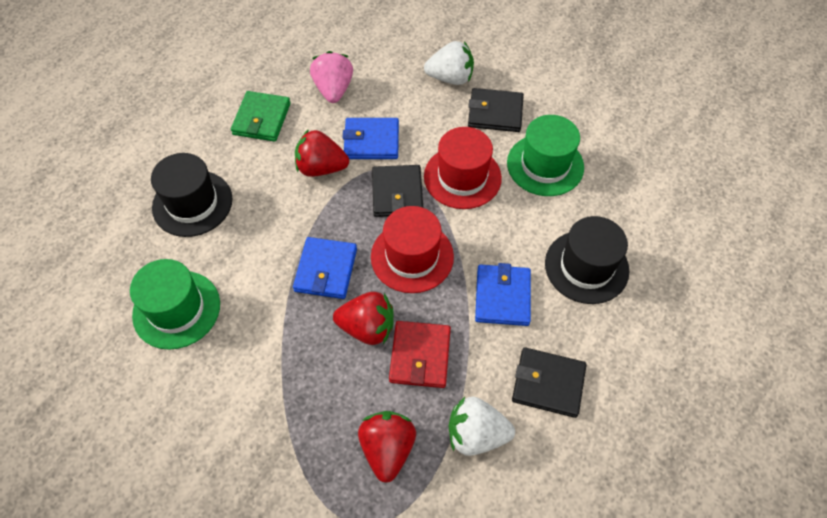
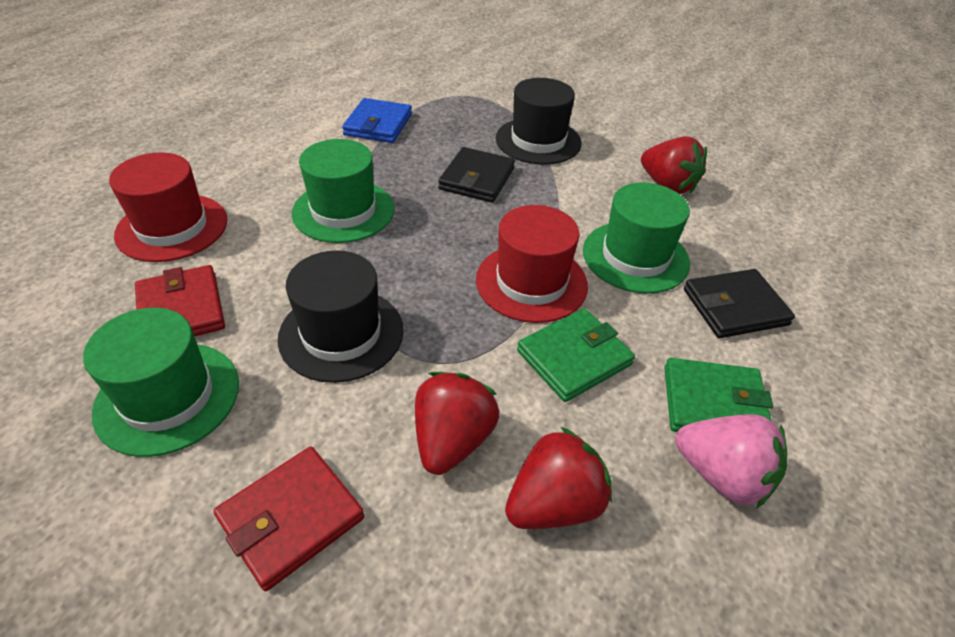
black wallet: [372,165,423,217] [468,88,524,132] [512,347,587,418] = 3 -> [438,147,515,203] [684,269,795,338] = 2
blue wallet: [293,237,357,299] [343,118,399,159] [475,263,531,326] = 3 -> [342,98,412,143] = 1
green hat: [130,259,220,350] [507,115,584,196] = 2 -> [83,308,239,457] [292,139,394,243] [583,182,690,294] = 3
green wallet: [231,91,291,142] = 1 -> [517,308,635,402] [664,358,773,432] = 2
red wallet: [389,321,451,388] = 1 -> [135,265,225,337] [213,447,364,591] = 2
white strawberry: [424,41,474,85] [449,397,515,456] = 2 -> none = 0

